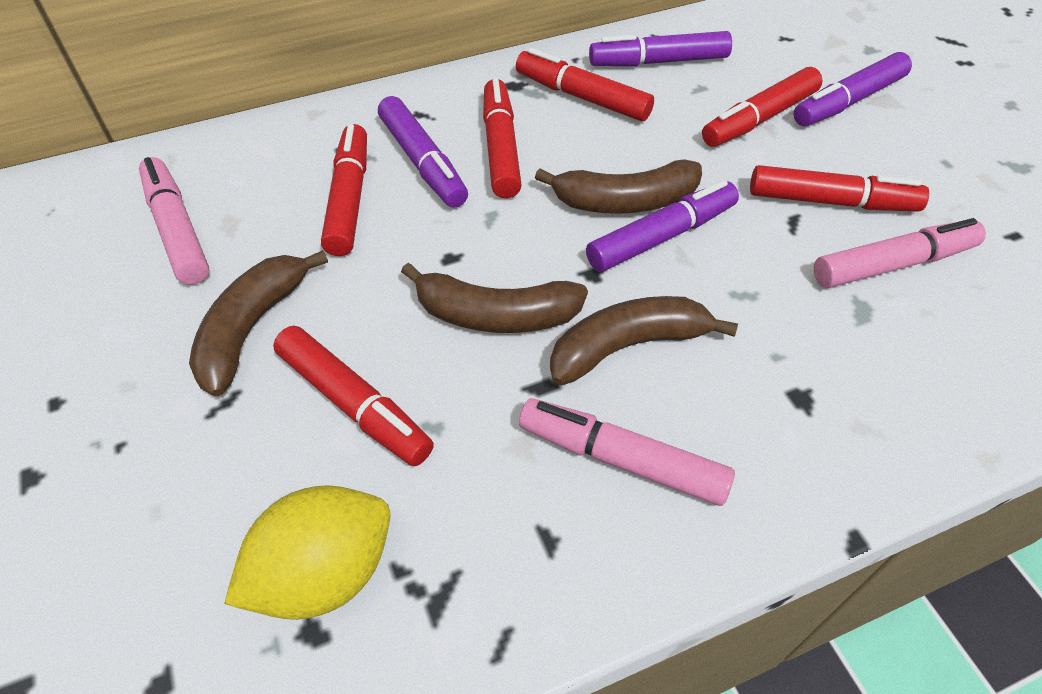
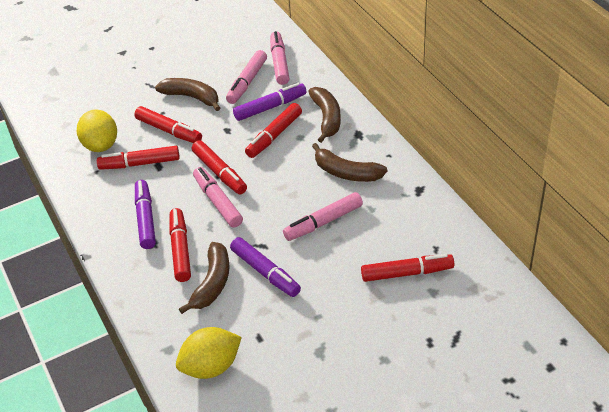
pink marker: [139,157,209,285] [519,398,735,506] [814,218,986,288] = 3 -> [193,167,243,228] [226,50,267,104] [270,31,290,85] [283,192,363,241] = 4
purple marker: [378,96,468,208] [586,180,739,272] [589,31,732,66] [794,52,912,126] = 4 -> [135,180,156,249] [230,237,301,297] [233,83,307,121] = 3
yellow lemon: [224,485,391,620] = 1 -> [77,109,117,152] [176,327,242,379] = 2

